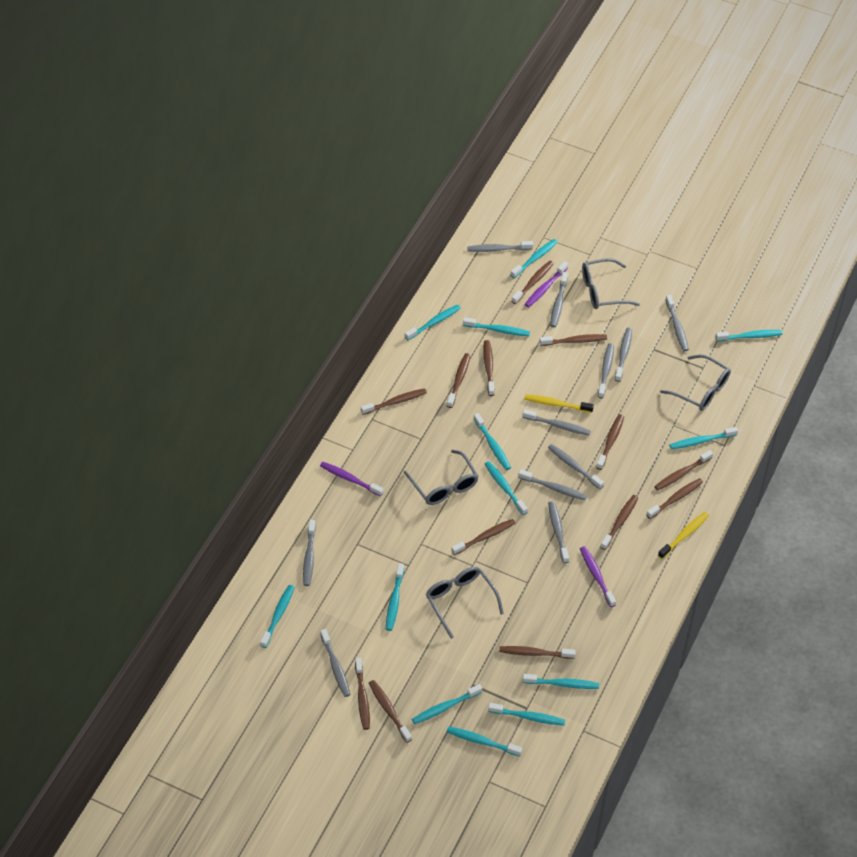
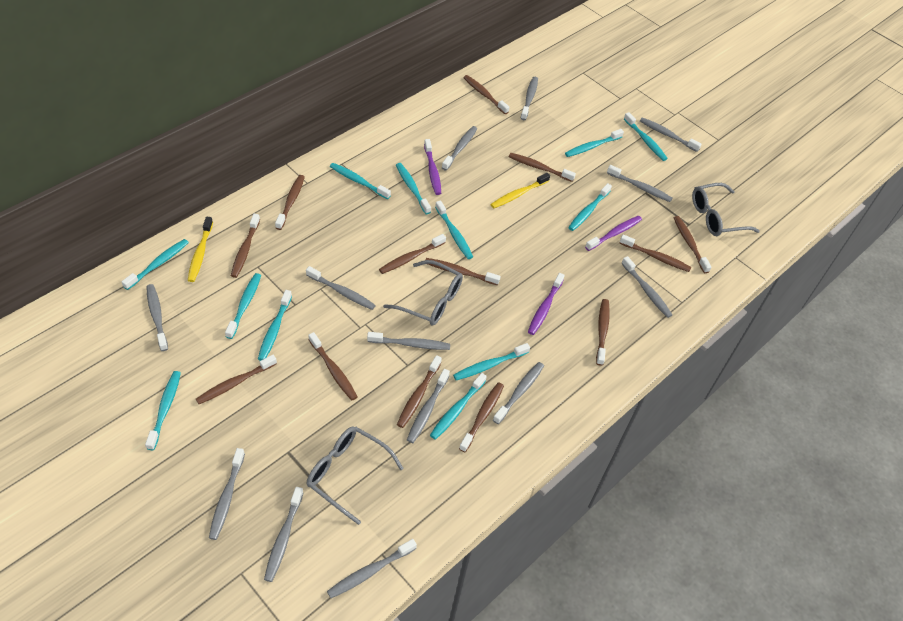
grey glasses: [403,450,478,505] [426,567,504,639] [582,258,640,309] [660,354,731,411] = 4 -> [307,426,404,525] [383,260,463,326] [692,183,760,236] = 3
grey toothbrush: [303,520,316,586] [320,629,351,697] [467,241,533,252] [518,469,587,500] [523,409,591,435] [548,444,604,489] [548,501,569,563] [550,272,568,327] [598,343,614,399] [615,328,632,382] [666,295,689,351] = 11 -> [146,284,168,351] [209,448,245,540] [264,487,304,582] [306,266,376,310] [327,539,417,598] [367,332,450,350] [407,369,450,443] [442,126,477,170] [493,362,544,424] [521,77,538,120] [607,165,672,202] [622,256,672,318] [640,117,702,152] = 13
turquoise toothbrush: [260,585,294,648] [386,563,404,631] [405,304,461,340] [412,684,482,724] [447,726,522,756] [463,317,530,336] [474,413,511,470] [485,461,528,515] [488,703,565,726] [510,239,558,278] [523,674,599,689] [669,427,738,449] [715,330,783,341] = 13 -> [122,239,189,290] [145,371,181,450] [225,273,261,339] [258,290,292,361] [330,163,391,199] [396,163,431,214] [430,373,487,440] [435,200,473,259] [453,343,530,380] [565,129,624,157] [568,183,612,231] [624,112,668,161] = 12

